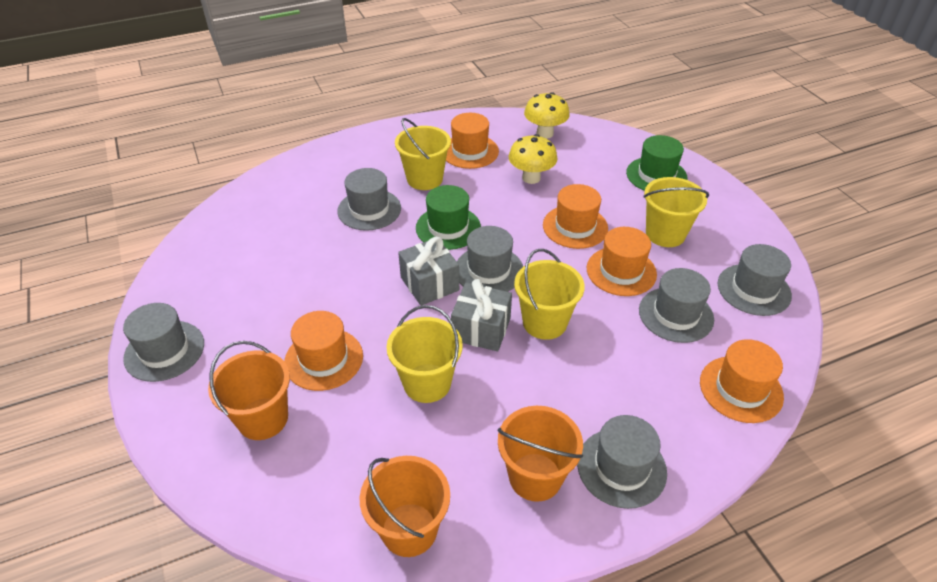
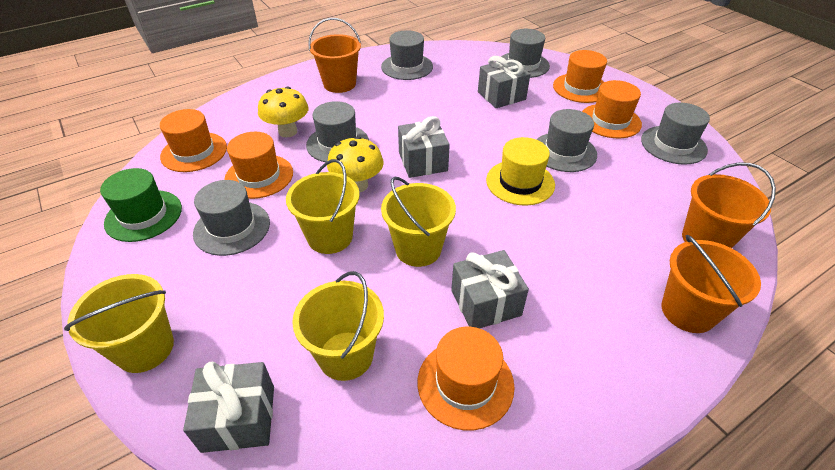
green hat: [416,185,481,250] [626,135,688,191] = 2 -> [100,168,182,242] = 1
grey gift: [398,237,459,306] [451,279,512,351] = 2 -> [183,362,274,453] [398,116,450,178] [451,250,529,329] [478,56,531,108] = 4
yellow hat: none = 0 -> [486,137,555,206] = 1

